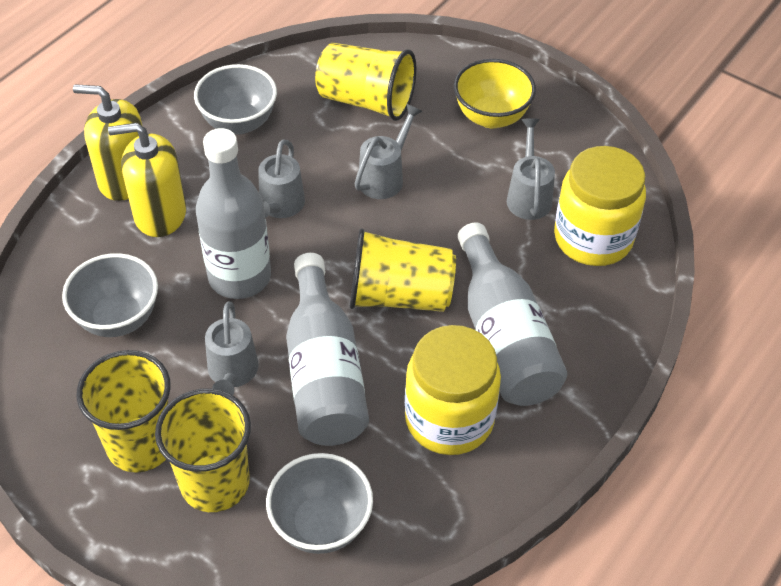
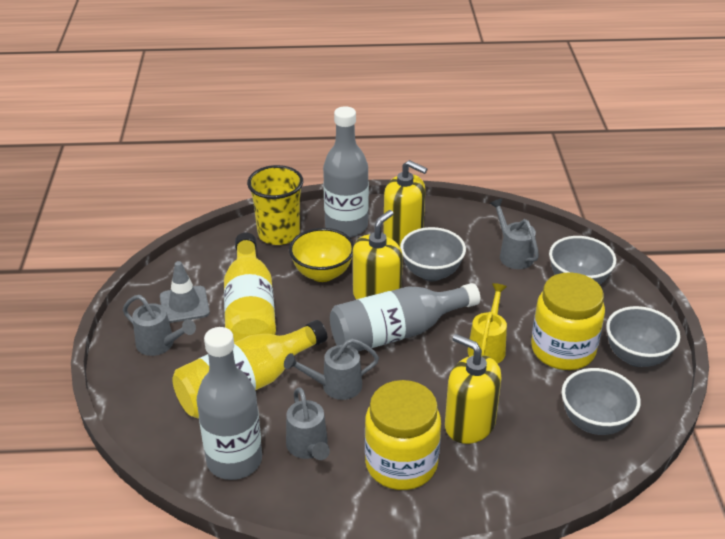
grey bowl: [62,253,158,337] [194,64,277,135] [266,453,373,554] = 3 -> [400,227,466,281] [549,236,616,285] [561,368,641,435] [606,306,680,367] = 4
grey traffic cone: none = 0 -> [160,261,210,323] = 1
yellow bottle: none = 0 -> [172,320,327,418] [224,232,276,342] = 2
yellow cup: [76,350,171,473] [155,388,251,512] [315,43,416,121] [350,228,456,312] = 4 -> [247,165,303,245] = 1
yellow soap dispenser: [73,84,142,201] [108,123,186,237] = 2 -> [353,210,403,299] [383,160,427,247] [445,334,501,444] = 3
yellow watering can: none = 0 -> [468,283,507,364] = 1

